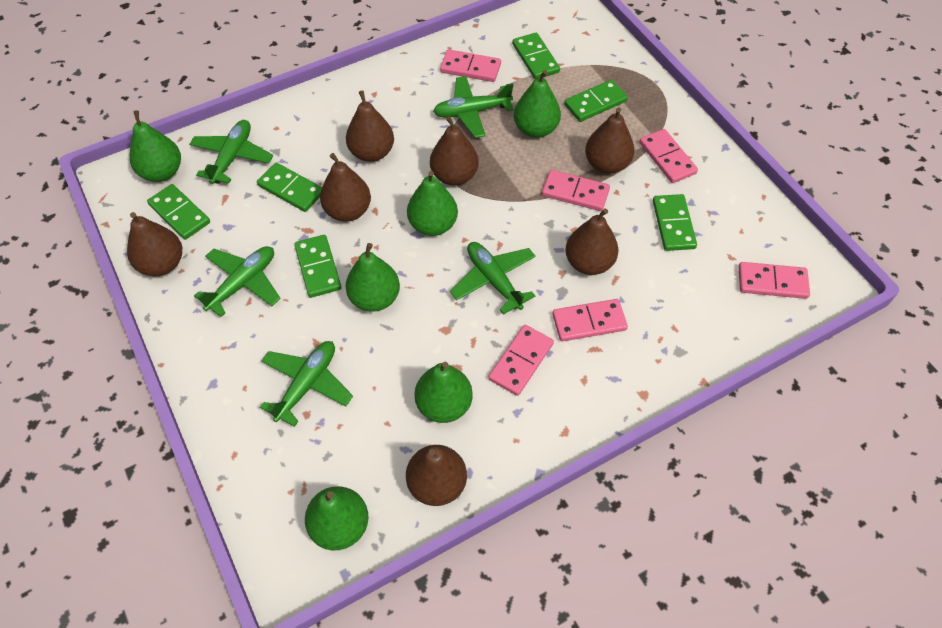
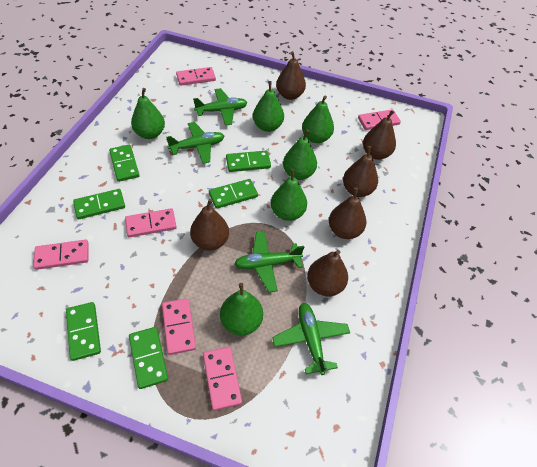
brown pear: [127,212,182,276] [320,153,371,222] [346,91,394,162] [406,445,467,506] [430,116,479,186] [565,208,619,275] [585,107,634,174] = 7 -> [190,199,229,251] [276,51,306,100] [307,250,348,296] [329,188,366,239] [343,146,378,197] [363,110,396,160] = 6
green plane: [189,120,273,184] [194,246,281,317] [260,341,353,427] [433,76,514,138] [450,242,536,315] = 5 -> [166,122,224,164] [193,88,248,126] [234,231,304,292] [272,303,350,375] = 4

